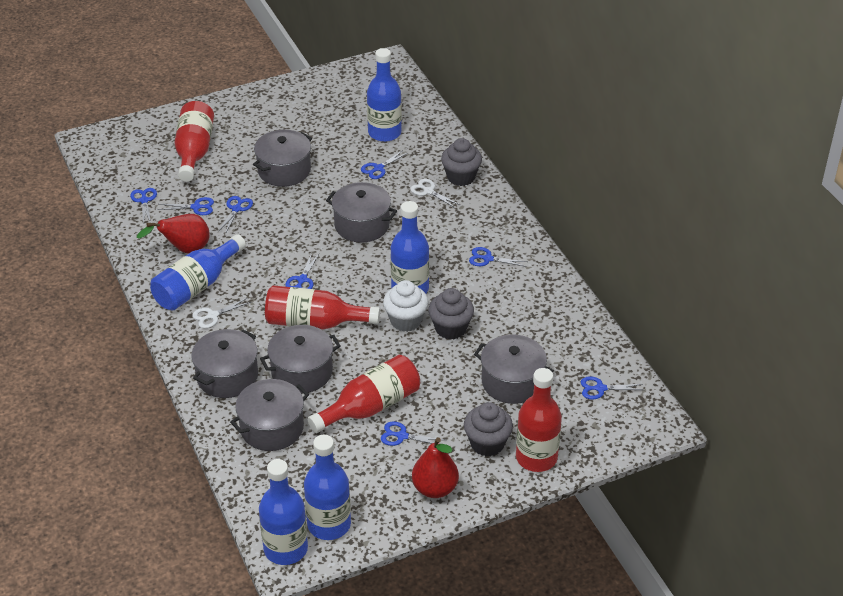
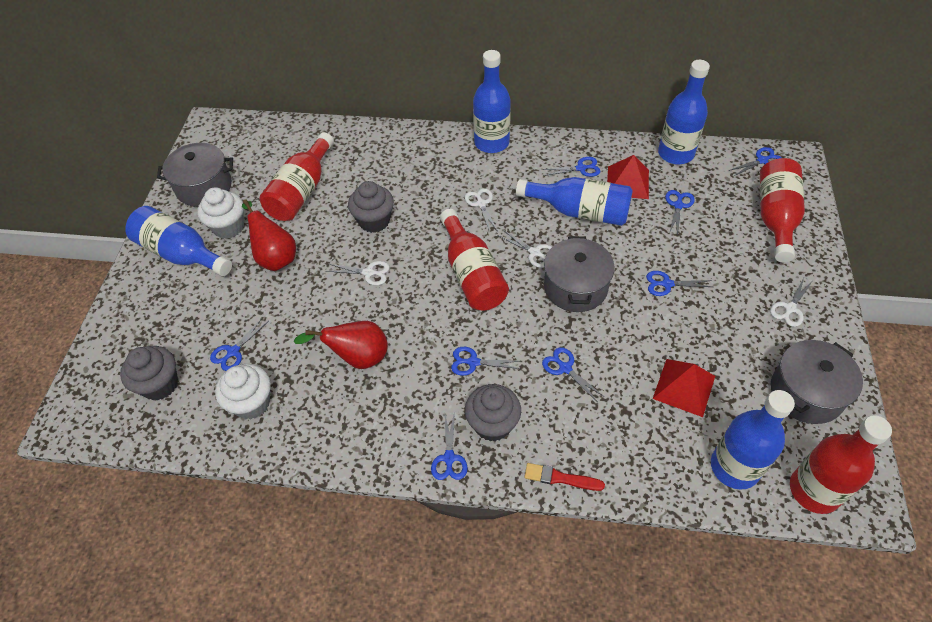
grey pot: [191,329,258,398] [230,379,309,451] [253,130,312,187] [260,325,341,393] [326,182,397,243] [474,334,554,404] = 6 -> [157,143,233,207] [544,236,615,312] [771,340,863,424] = 3
red brush: none = 0 -> [524,463,605,491] = 1
red pyramid: none = 0 -> [607,155,649,199] [653,359,715,417] = 2
white cupcake: [383,280,428,332] = 1 -> [197,187,244,239] [215,364,271,420] = 2
white scissors: [192,298,251,328] [410,179,460,208] = 2 -> [327,261,390,286] [465,188,497,232] [499,230,552,268] [770,278,812,327] = 4

